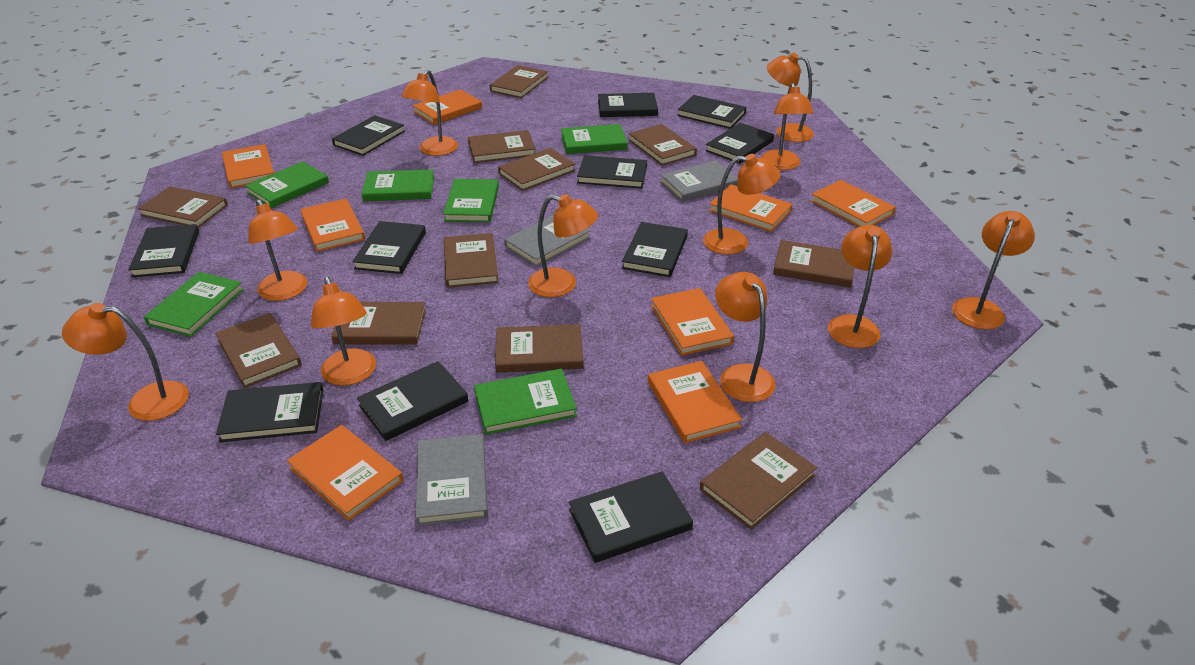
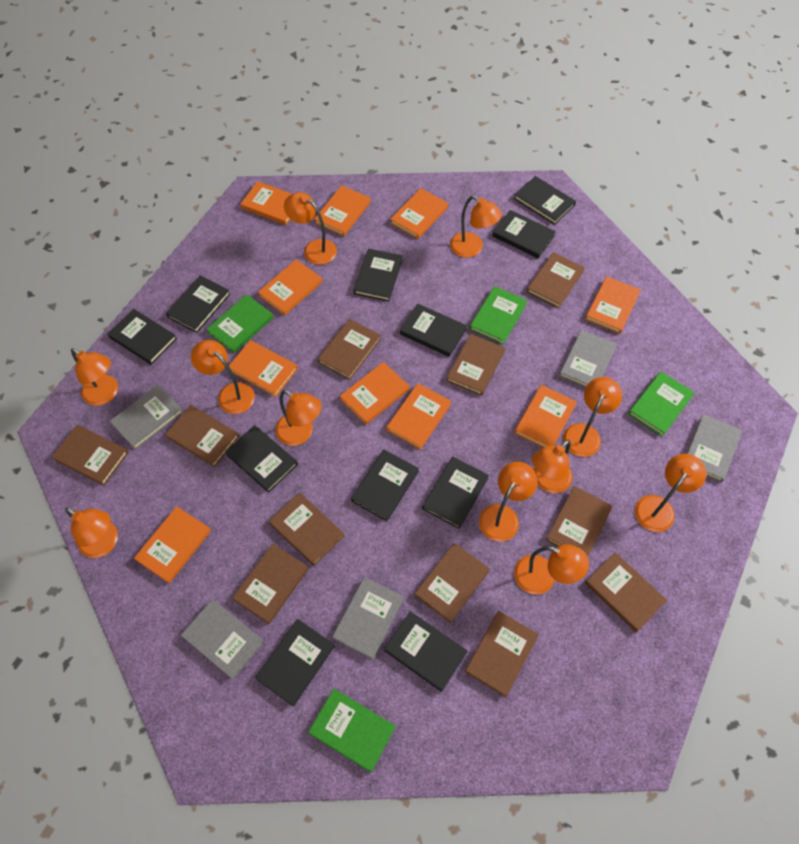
green book: [144,272,244,337] [245,161,329,208] [361,169,434,201] [443,179,499,222] [474,369,577,435] [561,124,628,154] = 6 -> [206,294,274,353] [308,689,395,772] [470,286,528,345] [628,372,695,437] = 4
grey book: [416,434,488,526] [504,215,591,267] [660,160,738,202] = 3 -> [109,385,184,450] [181,599,264,680] [332,577,404,660] [559,330,617,388] [686,414,742,483] = 5
orange book: [222,144,274,188] [287,425,403,521] [300,199,365,252] [413,89,482,125] [648,361,742,443] [651,288,734,356] [709,184,792,232] [811,180,896,227] = 8 -> [134,506,211,583] [229,340,298,397] [240,181,292,225] [258,259,322,316] [314,185,371,236] [340,362,410,424] [386,383,451,450] [390,188,448,239] [515,385,577,448] [585,276,641,334] = 10

